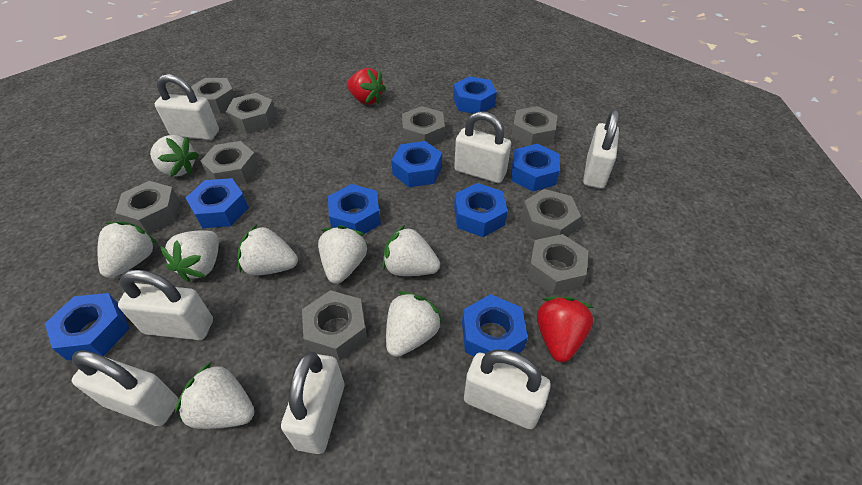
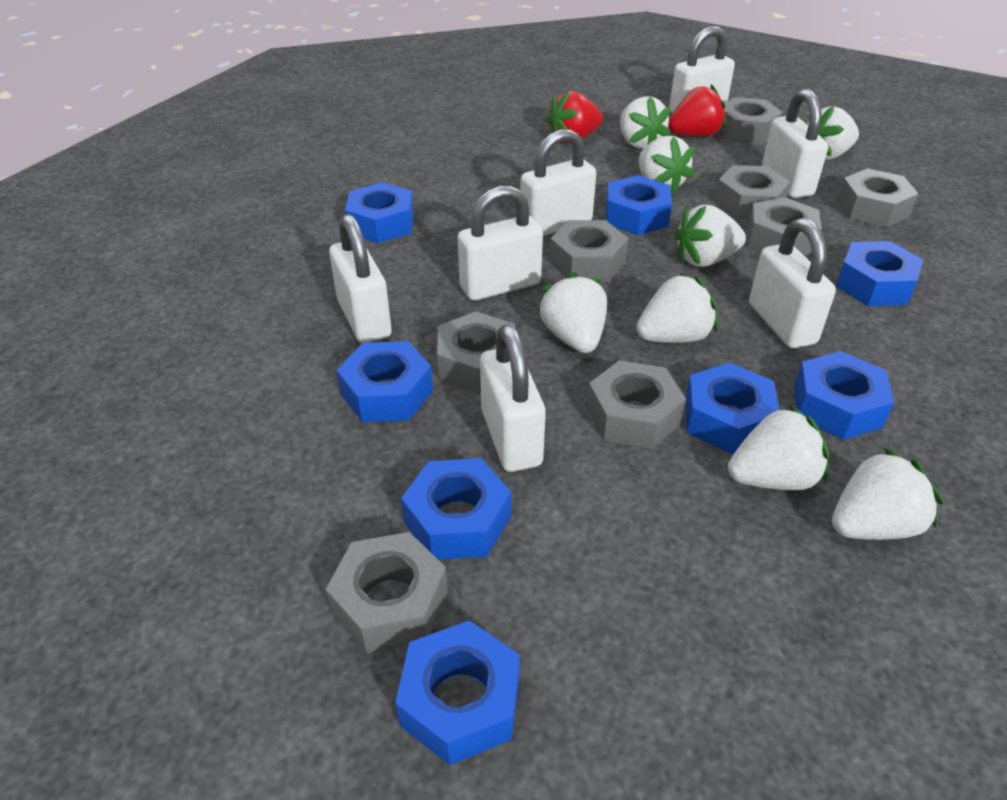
grey nut: [115,181,180,234] [191,78,236,114] [201,141,259,185] [226,93,276,134] [302,290,367,361] [402,106,445,146] [511,106,557,146] [521,189,581,239] [527,234,588,295] = 9 -> [326,532,448,653] [437,311,515,394] [550,220,628,281] [587,360,686,449] [714,165,790,219] [718,97,782,144] [748,197,822,255] [837,168,918,228] = 8

